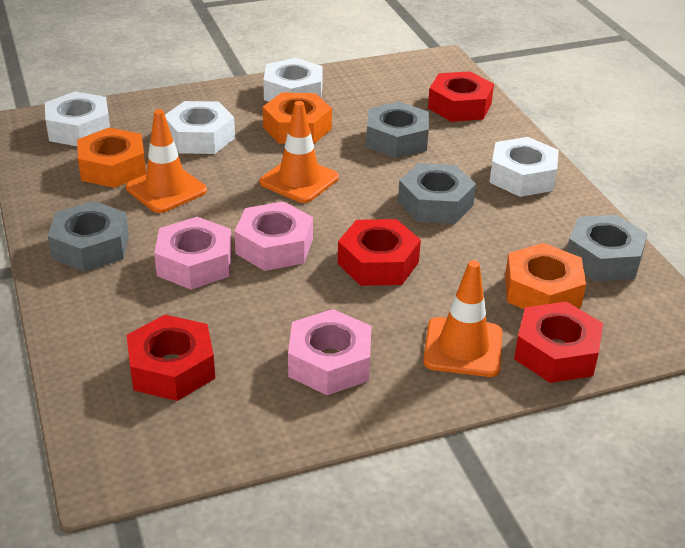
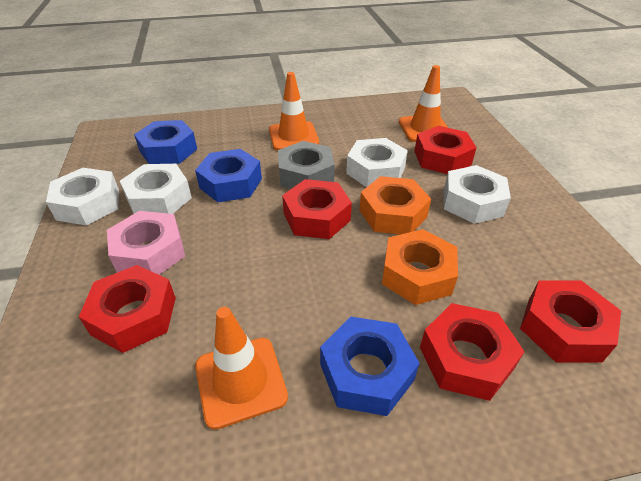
blue nut: none = 0 -> [134,120,197,164] [195,149,262,202] [320,316,419,416] = 3
grey nut: [48,201,129,272] [366,102,429,158] [398,163,476,224] [567,215,648,282] = 4 -> [278,141,335,189] = 1
orange nut: [77,128,146,188] [263,92,332,144] [505,243,586,310] = 3 -> [359,176,431,234] [382,229,458,305] = 2
pink nut: [154,217,232,290] [234,201,313,271] [288,309,371,395] = 3 -> [107,211,185,275] = 1
red nut: [127,315,215,401] [338,219,421,286] [428,71,494,122] [514,302,603,383] = 4 -> [79,265,176,353] [282,179,352,239] [414,126,476,174] [420,303,525,401] [520,280,621,363] = 5

